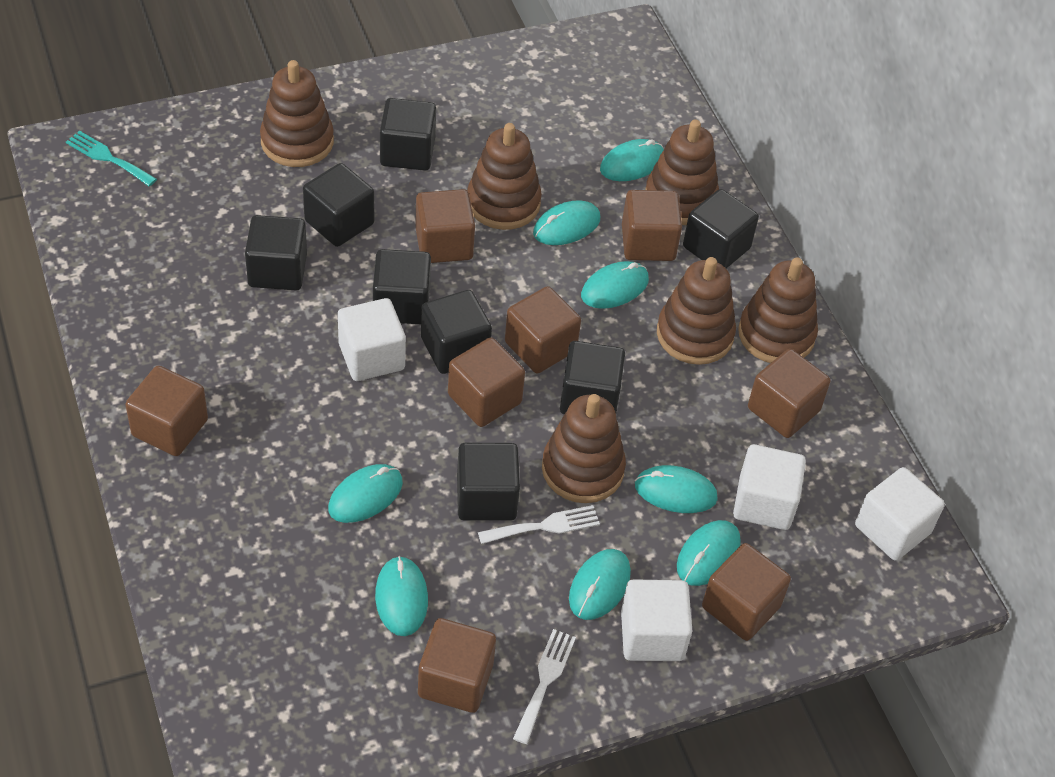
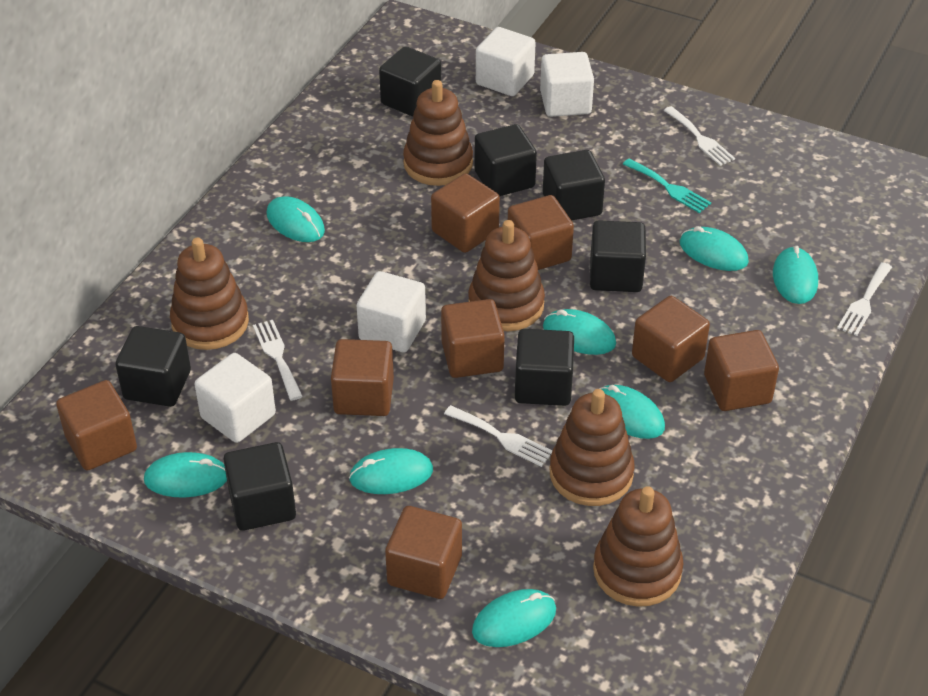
black cube: [245,215,307,290] [303,163,374,247] [373,249,431,324] [380,98,436,171] [421,290,492,374] [457,443,520,521] [560,341,625,414] [683,189,759,269] = 8 -> [116,326,191,407] [223,442,296,531] [379,46,441,117] [475,124,537,196] [515,329,574,406] [543,150,605,220] [590,220,646,292] = 7
brown stacking toy: [260,60,334,167] [467,123,542,230] [542,394,626,503] [645,119,719,225] [657,257,736,365] [738,257,818,363] = 6 -> [170,238,249,350] [403,80,473,186] [468,220,545,331] [549,389,635,506] [593,486,684,607] = 5
white fork: [478,505,600,544] [513,629,576,744] = 2 -> [253,320,303,401] [444,405,552,467] [664,106,735,166] [837,262,892,336] = 4

